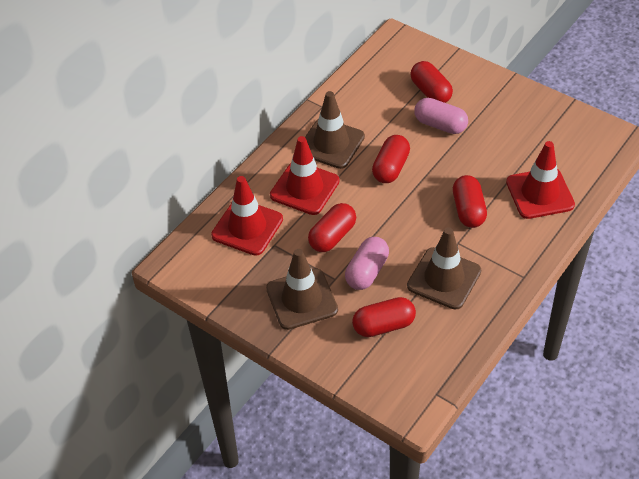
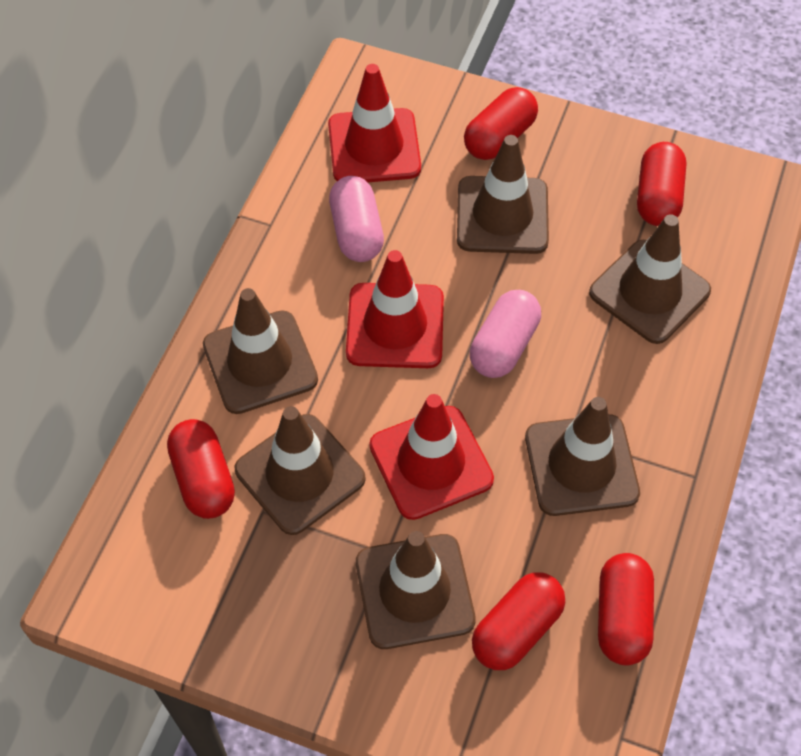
brown traffic cone: [266,249,338,330] [305,91,365,169] [407,227,481,310] = 3 -> [203,288,318,414] [235,406,366,535] [356,531,476,649] [457,135,549,254] [525,397,640,516] [589,214,711,344] = 6

